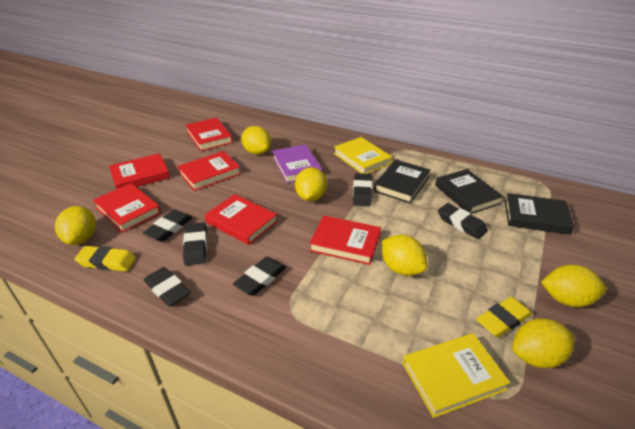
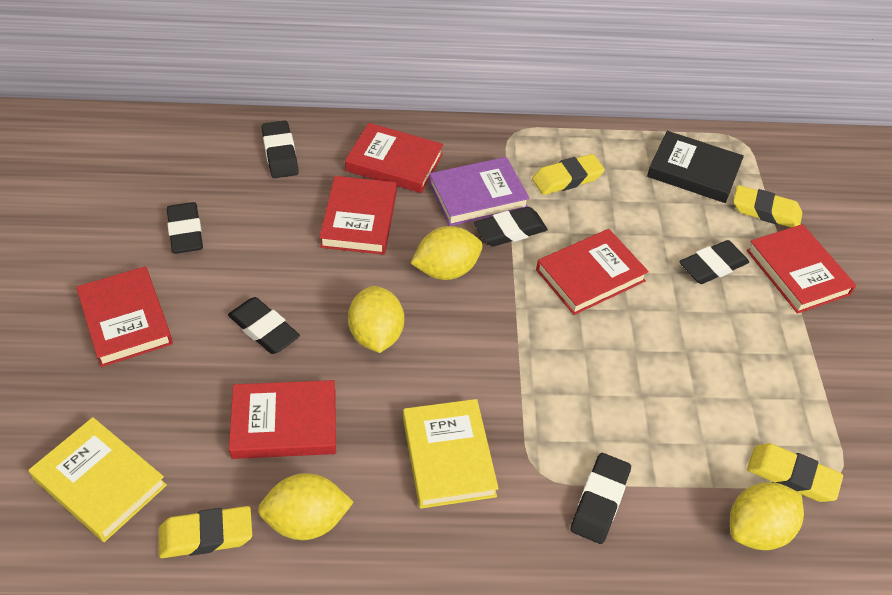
black book: [374,160,431,203] [435,169,504,214] [505,193,574,235] = 3 -> [647,131,744,203] = 1
yellow eraser: [74,246,136,272] [476,297,532,338] = 2 -> [159,506,252,558] [532,154,605,195] [733,185,802,228] [747,443,843,502] = 4
yellow lemon: [55,206,96,245] [241,126,271,155] [295,167,327,201] [382,235,428,276] [512,318,574,368] [541,265,606,307] = 6 -> [258,473,354,540] [348,286,404,353] [411,226,483,280] [730,482,804,550] = 4

